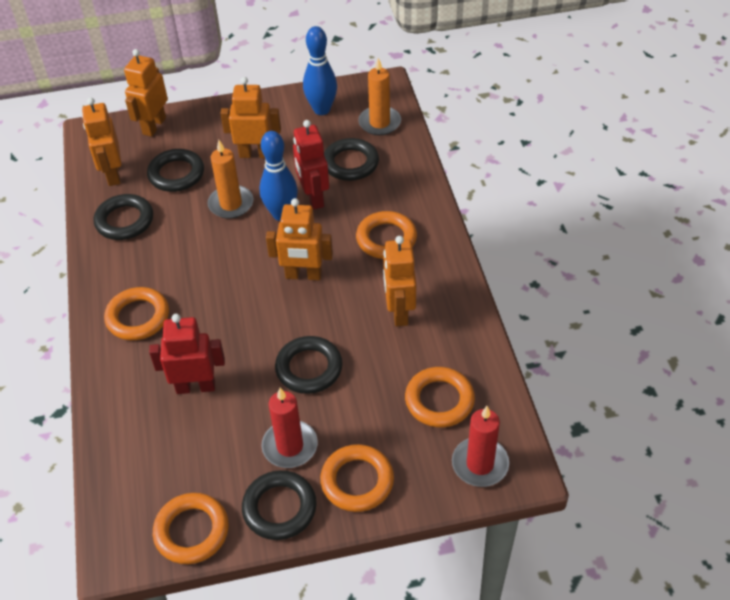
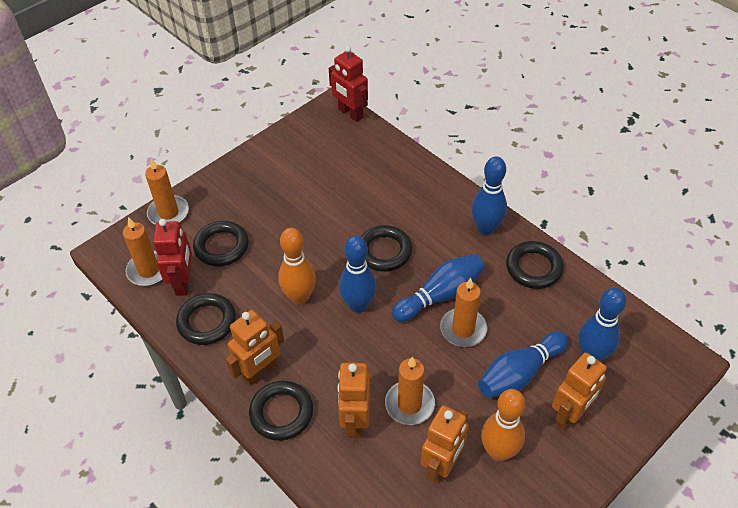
blue bowling pin: [260,131,298,221] [303,26,337,115] = 2 -> [339,236,377,313] [392,254,485,322] [472,157,507,235] [478,331,569,398] [578,288,626,361] = 5
orange bowling pin: none = 0 -> [278,228,316,305] [481,389,525,461] = 2
orange candle: [207,140,254,219] [358,58,401,135] = 2 -> [123,217,162,286] [145,158,189,225] [385,357,435,425] [440,278,487,347] = 4
orange ring: [104,287,169,340] [153,493,229,564] [320,444,394,512] [356,211,417,259] [405,367,475,427] = 5 -> none = 0
orange robot: [82,98,121,186] [124,49,168,137] [220,77,281,158] [266,198,333,280] [383,236,416,327] = 5 -> [225,310,284,386] [337,362,370,438] [421,405,469,483] [552,352,607,430] = 4
red candle: [261,388,318,468] [452,406,509,487] = 2 -> none = 0

